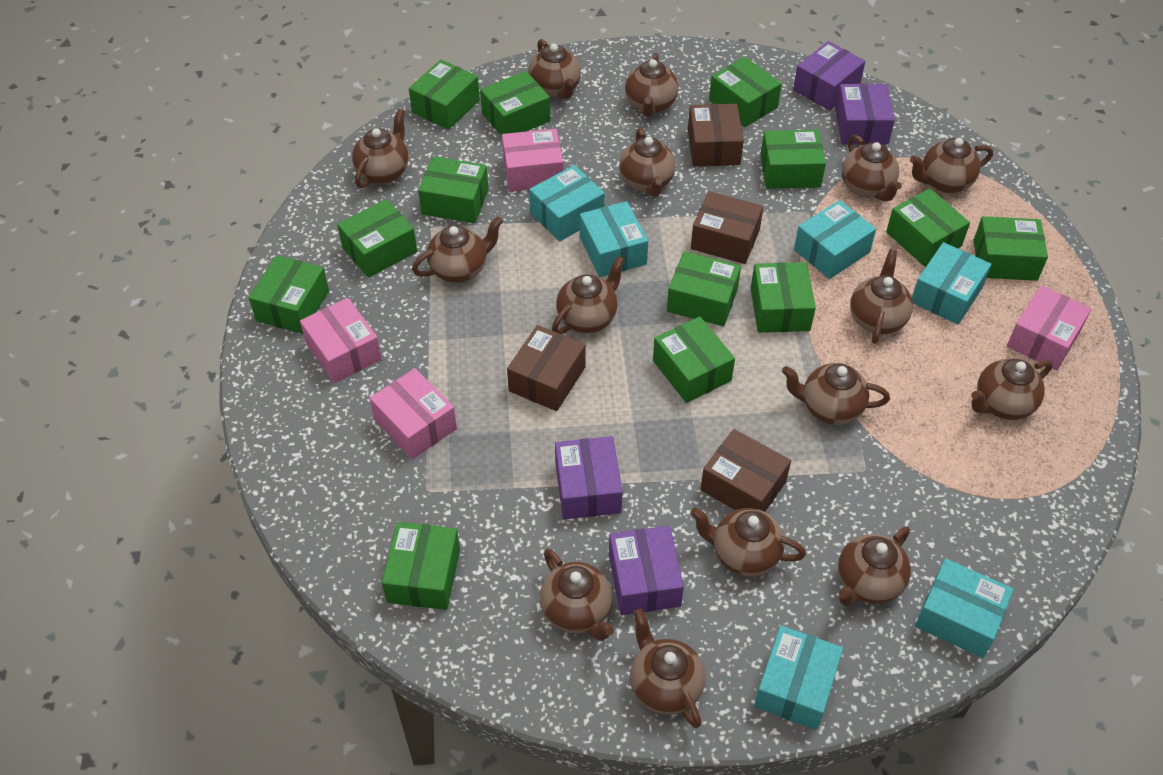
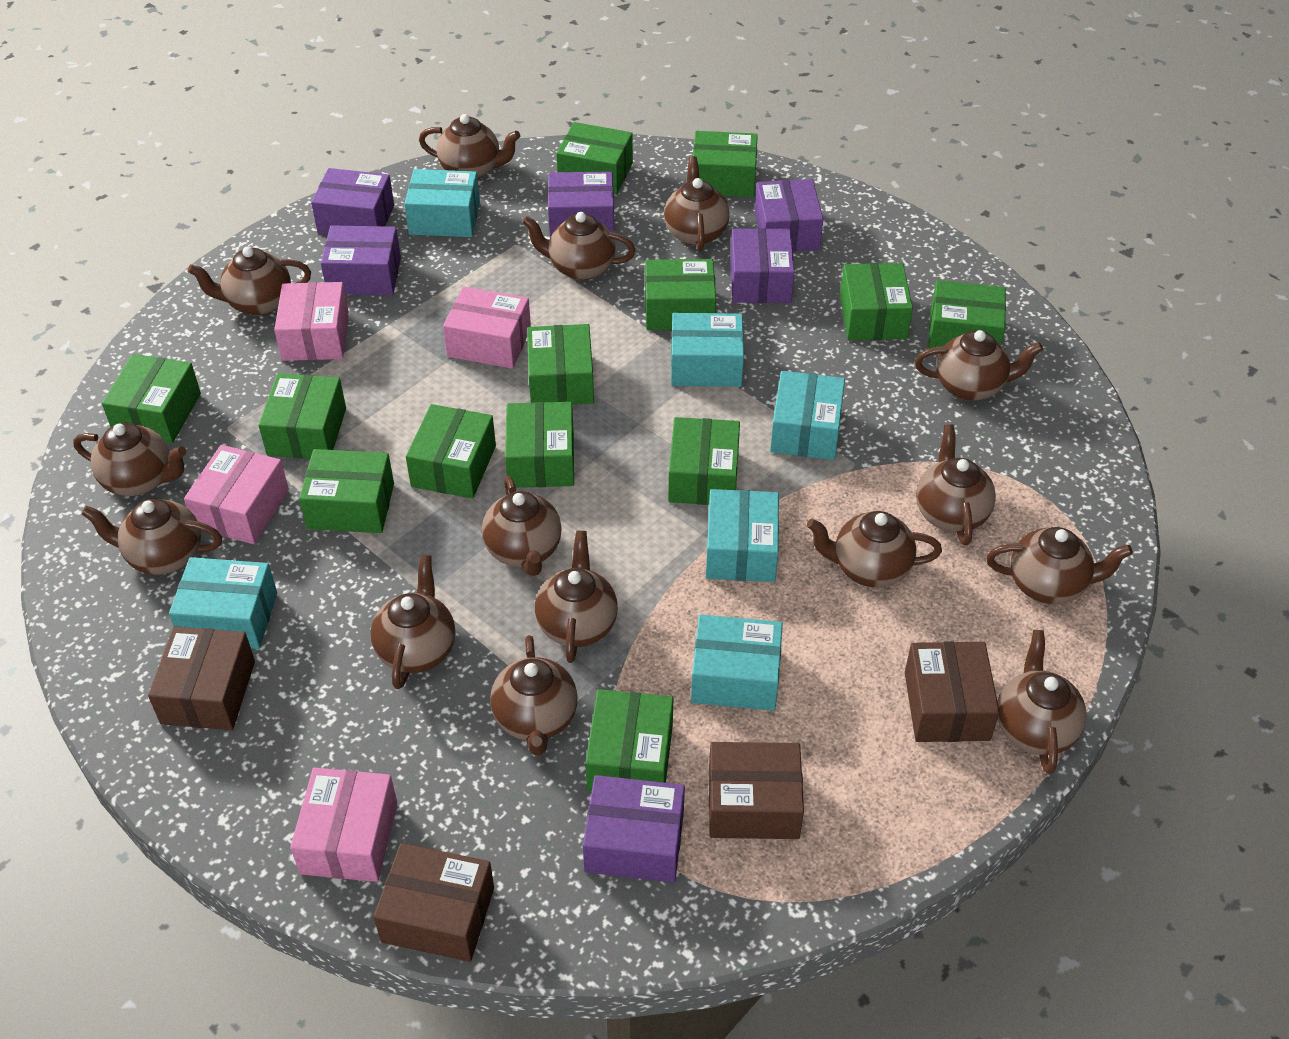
purple box: [555,436,622,519] [609,526,684,615] [793,41,865,111] [835,83,895,145] = 4 -> [311,168,394,234] [321,225,401,295] [548,171,614,237] [583,775,685,882] [730,228,794,303] [755,179,823,252] = 6

